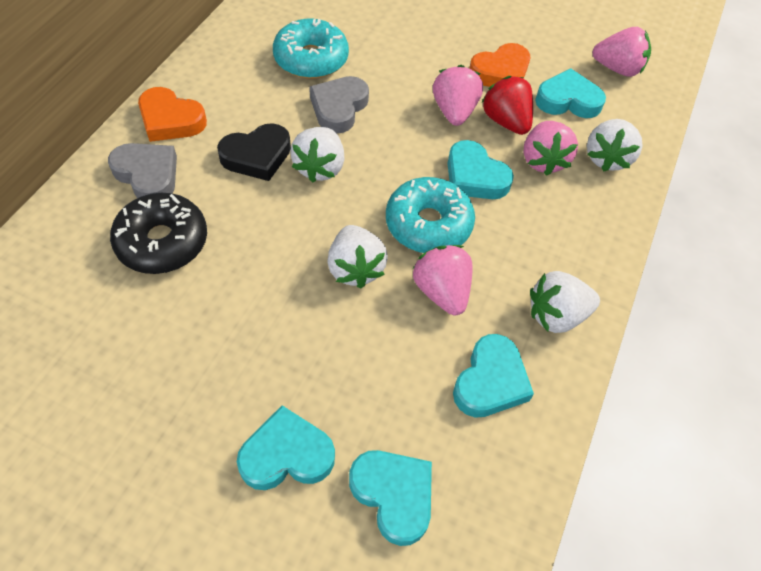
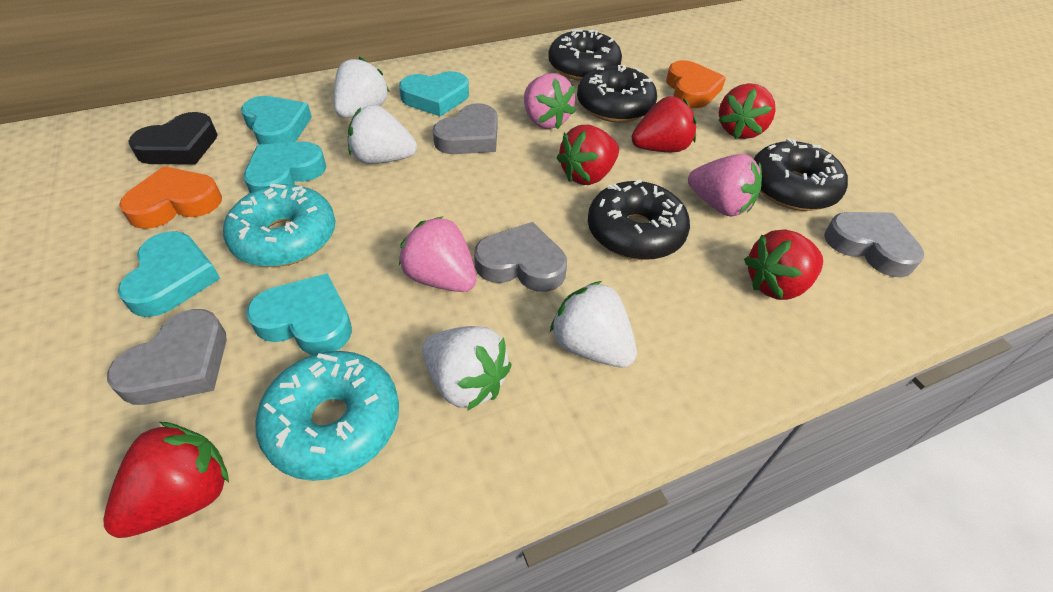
black donut: [110,193,207,274] = 1 -> [548,29,622,81] [577,65,657,123] [588,179,690,260] [754,138,848,211] = 4
grey heart: [108,143,177,198] [309,76,369,133] = 2 -> [107,309,227,405] [433,103,497,154] [474,222,567,292] [824,212,924,277] = 4
pink strawberry: [413,245,473,315] [433,65,483,126] [524,121,578,176] [592,27,651,77] = 4 -> [399,216,477,292] [524,73,576,129] [688,154,762,217] = 3
red strawberry: [481,76,533,135] = 1 -> [104,422,229,538] [557,125,619,185] [631,96,697,152] [719,83,776,139] [744,229,823,300] = 5

